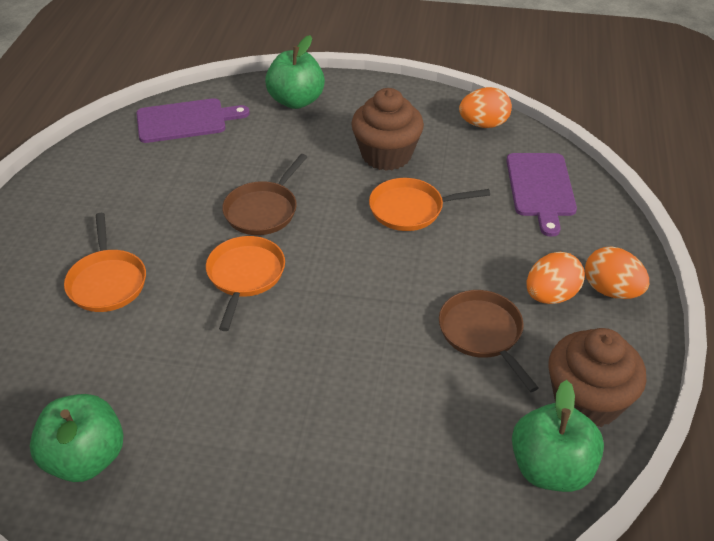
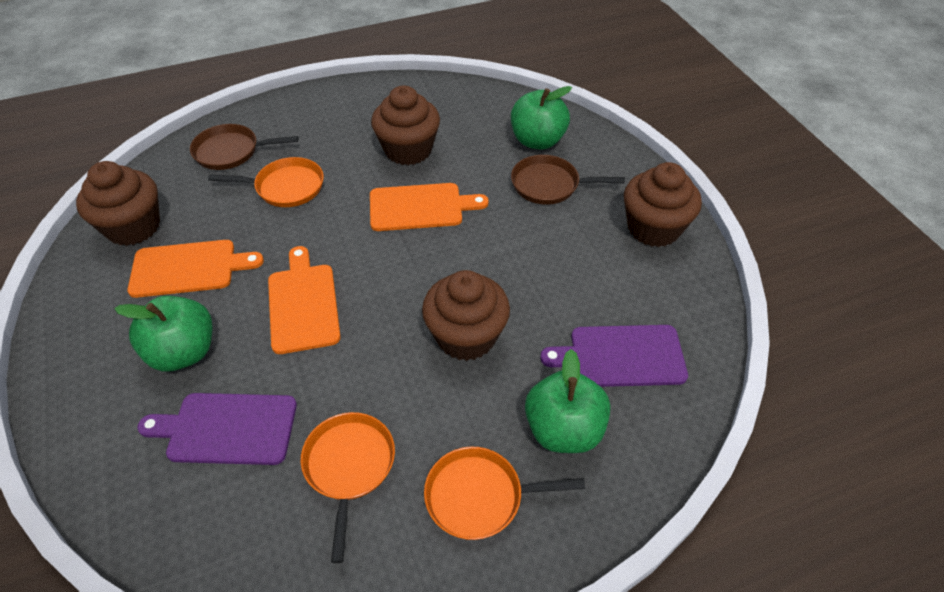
brown cupcake: [351,88,424,171] [548,328,647,427] = 2 -> [76,161,160,246] [371,85,440,165] [422,270,510,361] [624,162,702,247] = 4
orange cutting board: none = 0 -> [127,240,264,298] [268,246,341,354] [370,183,489,231] = 3
orange egg: [459,87,512,128] [527,252,585,304] [585,246,649,299] = 3 -> none = 0

